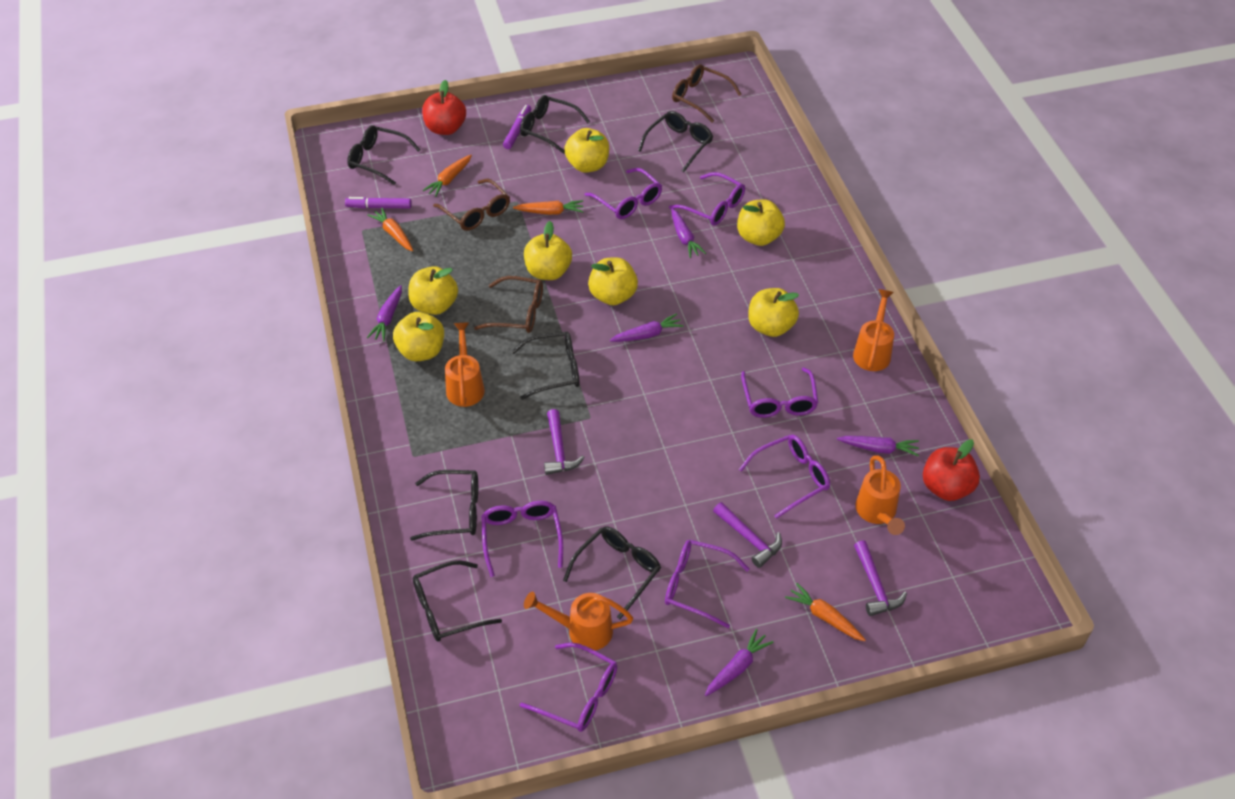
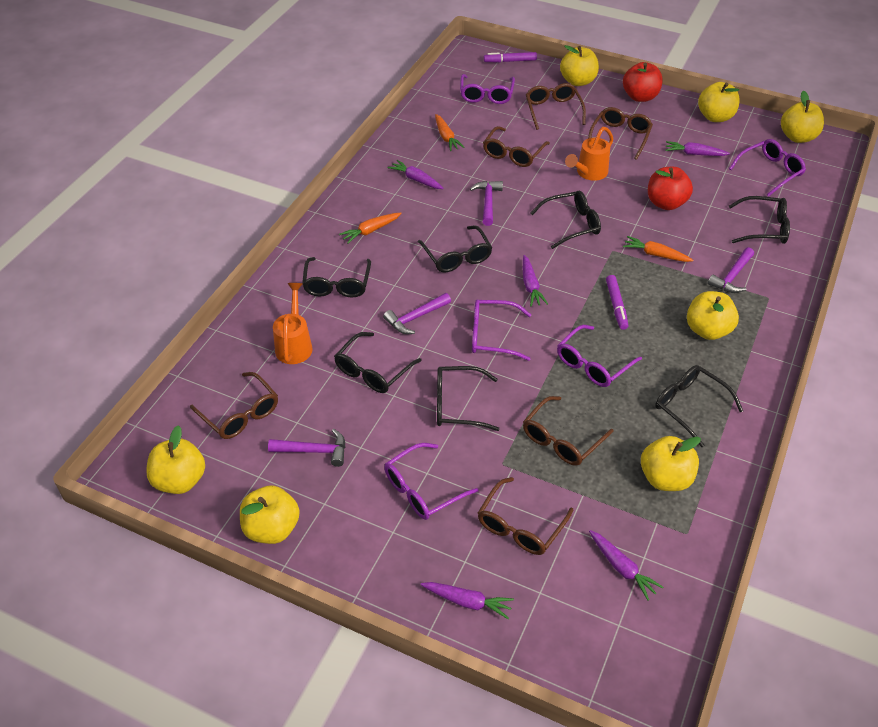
brown glasses: [433,179,510,231] [474,276,543,333] [672,64,742,123] = 3 -> [190,372,278,439] [478,477,573,555] [483,126,550,167] [523,396,614,466] [526,83,586,130] [588,107,653,160] = 6
orange carrot: [368,207,413,251] [423,155,472,197] [513,200,584,215] [785,583,866,641] = 4 -> [339,213,402,244] [435,114,465,151] [623,236,693,262] = 3
orange watering can: [445,323,485,407] [524,592,633,650] [853,289,894,371] [855,456,905,535] = 4 -> [273,283,312,364] [565,127,613,181] = 2
purple glasses: [481,501,563,577] [520,643,617,732] [585,168,662,219] [665,540,749,628] [669,172,745,226] [739,435,830,519] [741,367,819,418] = 7 -> [384,443,479,520] [460,74,515,104] [472,299,531,361] [557,325,642,387] [729,139,806,197] = 5
purple hammer: [544,409,584,475] [713,502,782,568] [854,540,907,616] = 3 -> [268,429,345,467] [383,293,451,334] [470,181,503,226] [708,247,754,293] = 4

